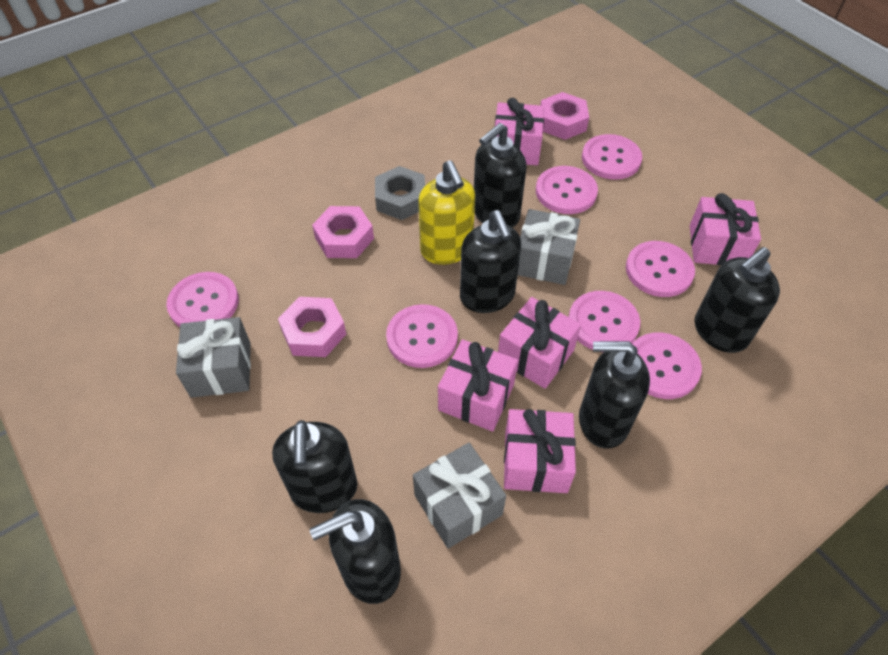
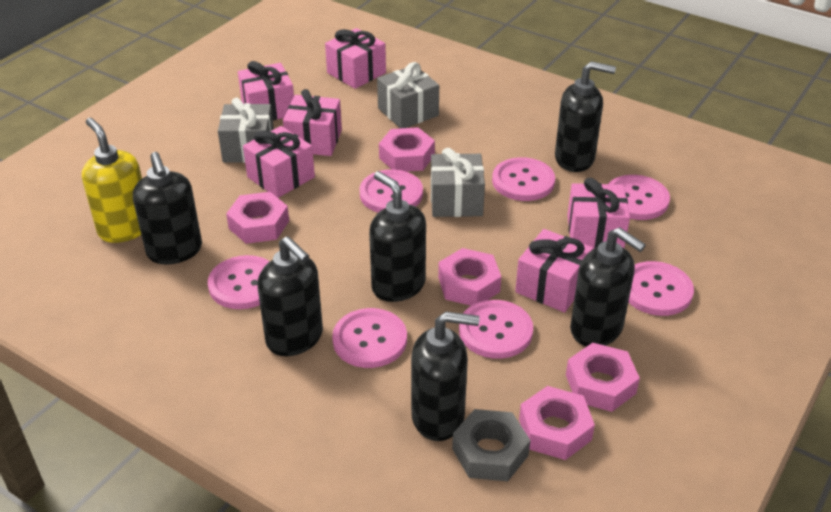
pink gift: [438,339,518,432] [495,98,544,165] [498,297,581,389] [504,409,576,493] [690,193,761,265] = 5 -> [238,61,294,121] [243,126,315,198] [283,89,342,156] [325,28,386,89] [515,229,593,313] [567,178,630,249] = 6
pink nut: [278,297,346,357] [312,206,374,258] [540,92,589,140] = 3 -> [226,192,289,244] [379,127,435,172] [438,248,501,306] [519,386,595,460] [566,343,640,412] = 5

